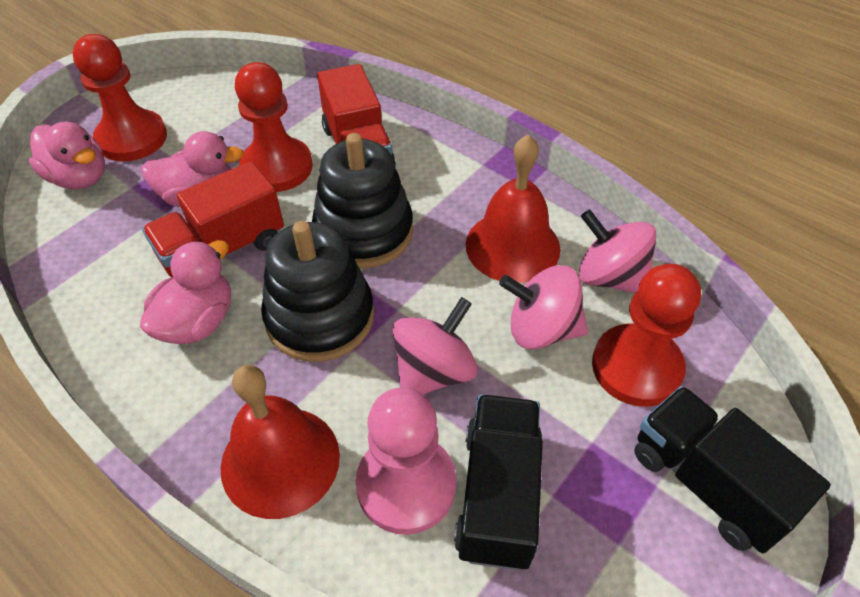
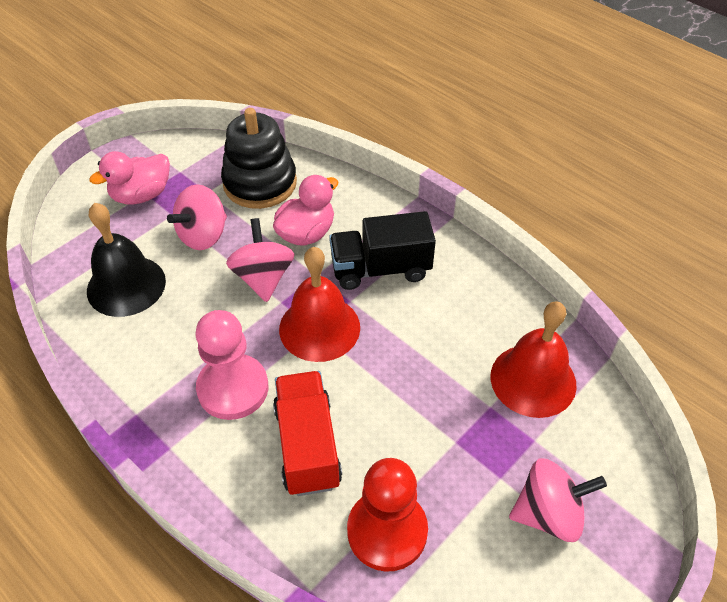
black bell: none = 0 -> [87,203,166,317] = 1
black stacking toy: [261,221,374,362] [312,133,413,269] = 2 -> [221,108,297,209] = 1
black truck: [454,395,543,570] [634,386,831,554] = 2 -> [329,211,436,290] = 1
pink duck: [29,121,105,189] [140,240,231,344] [141,131,244,207] = 3 -> [90,151,170,205] [273,175,338,246] = 2
red pawn: [73,34,167,161] [235,62,313,192] [592,264,701,406] = 3 -> [347,458,428,572] = 1
red truck: [142,161,284,277] [317,64,396,167] = 2 -> [273,371,342,496] = 1

